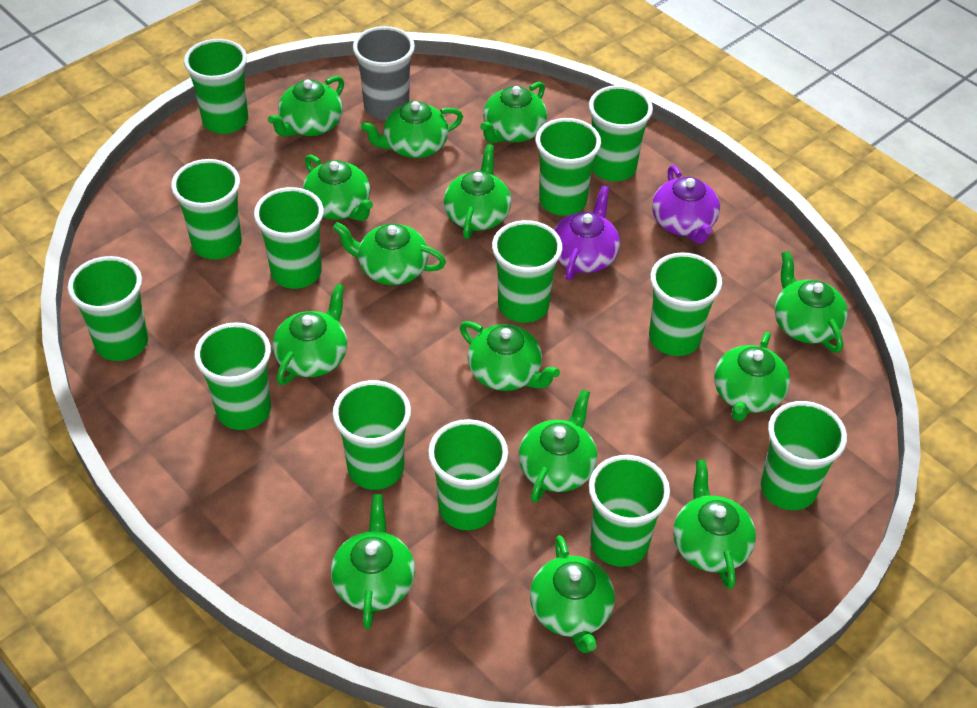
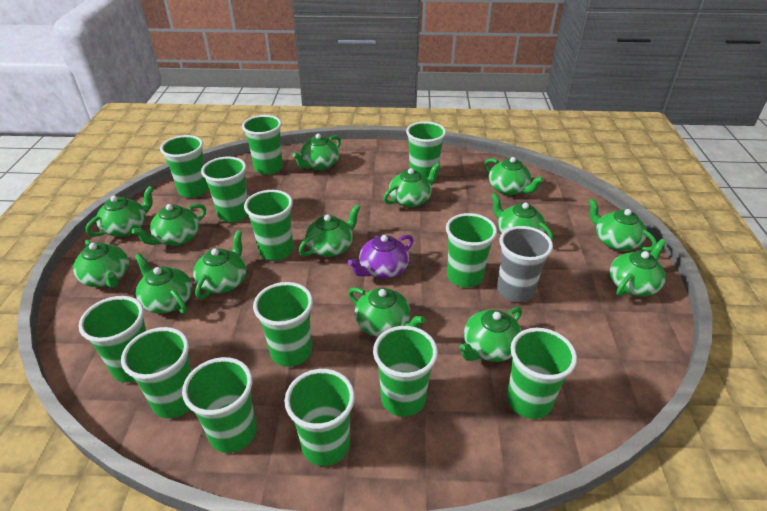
purple teapot: [554,185,620,281] [652,165,720,244] = 2 -> [348,235,414,279] = 1

